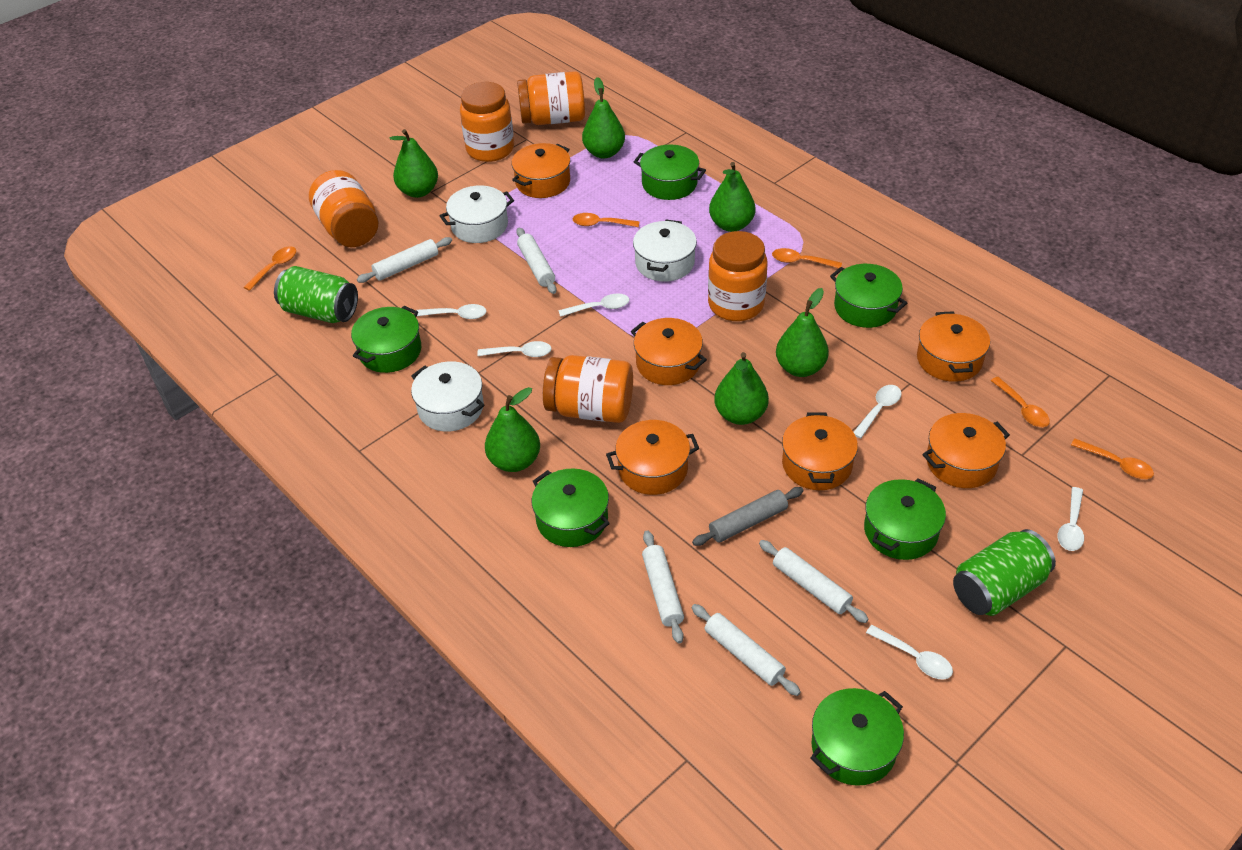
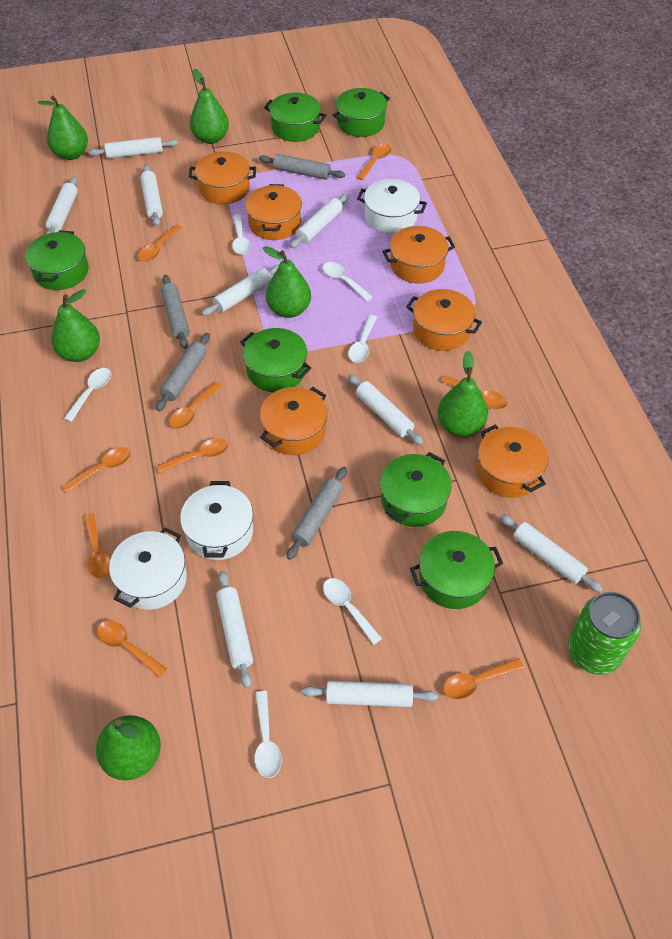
green can: [274,266,358,323] [953,529,1056,616] = 2 -> [568,592,641,675] = 1
grey rolling pin: [692,487,804,546] = 1 -> [156,333,210,411] [161,275,190,349] [259,154,345,180] [287,467,347,560] = 4
orange jar: [309,170,378,247] [460,82,514,162] [517,71,585,125] [543,355,633,423] [708,231,768,321] = 5 -> none = 0
orange spoon: [244,246,296,291] [573,213,640,227] [772,248,842,268] [991,377,1050,427] [1071,439,1154,479] = 5 -> [62,447,131,493] [84,513,111,579] [97,621,166,677] [138,225,182,262] [157,438,229,473] [169,382,222,429] [356,144,391,180] [441,375,508,409] [443,658,524,699] = 9
white rolling pin: [357,237,452,283] [516,228,556,294] [642,530,684,644] [692,604,801,696] [759,540,869,623] = 5 -> [46,176,78,234] [89,137,178,159] [141,165,163,226] [202,265,279,316] [216,571,253,688] [290,194,348,248] [302,681,438,707] [348,374,423,445] [500,514,603,593] = 9

